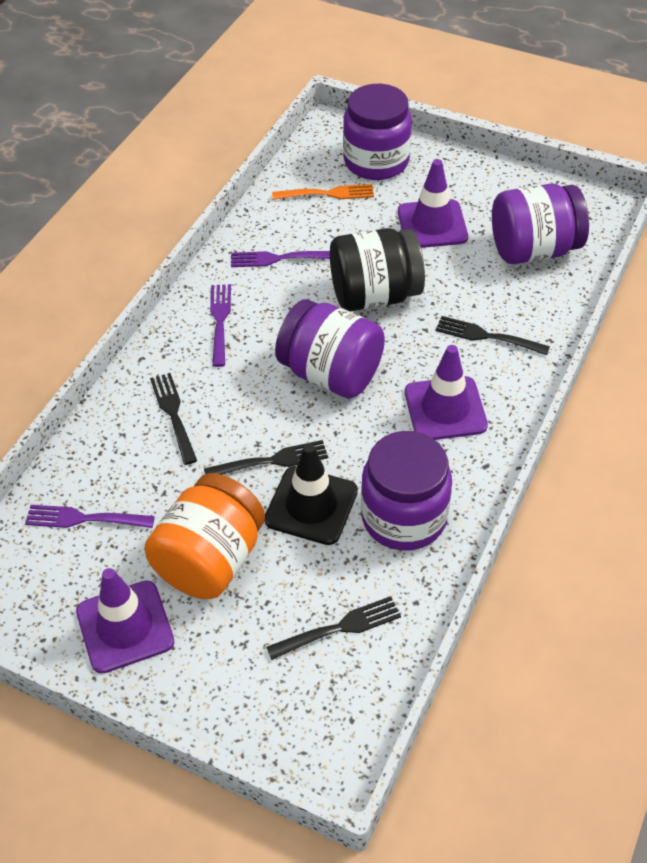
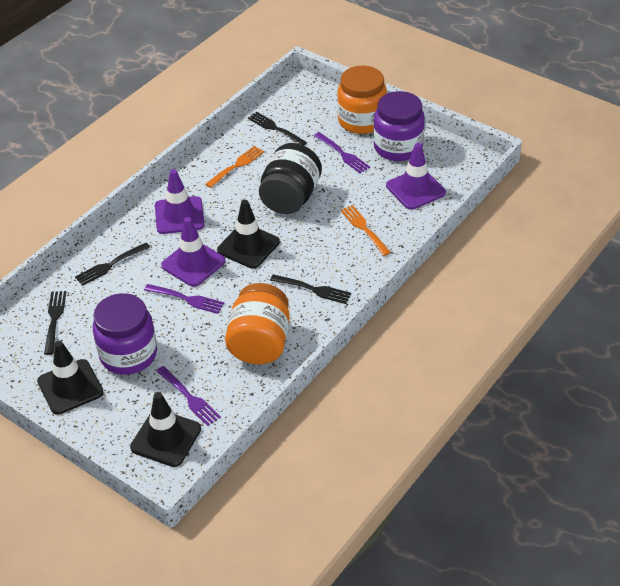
black traffic cone: [264,443,358,545] = 1 -> [37,341,104,415] [130,392,201,467] [217,200,280,268] = 3
orange fork: [272,184,374,200] = 1 -> [205,146,264,188] [340,205,391,256] = 2
orange jar: [144,473,265,599] = 1 -> [225,283,290,364] [337,66,387,134] = 2
purple jar: [275,299,385,398] [343,84,412,180] [361,431,452,551] [492,184,589,264] = 4 -> [93,293,157,375] [373,91,425,161] = 2

